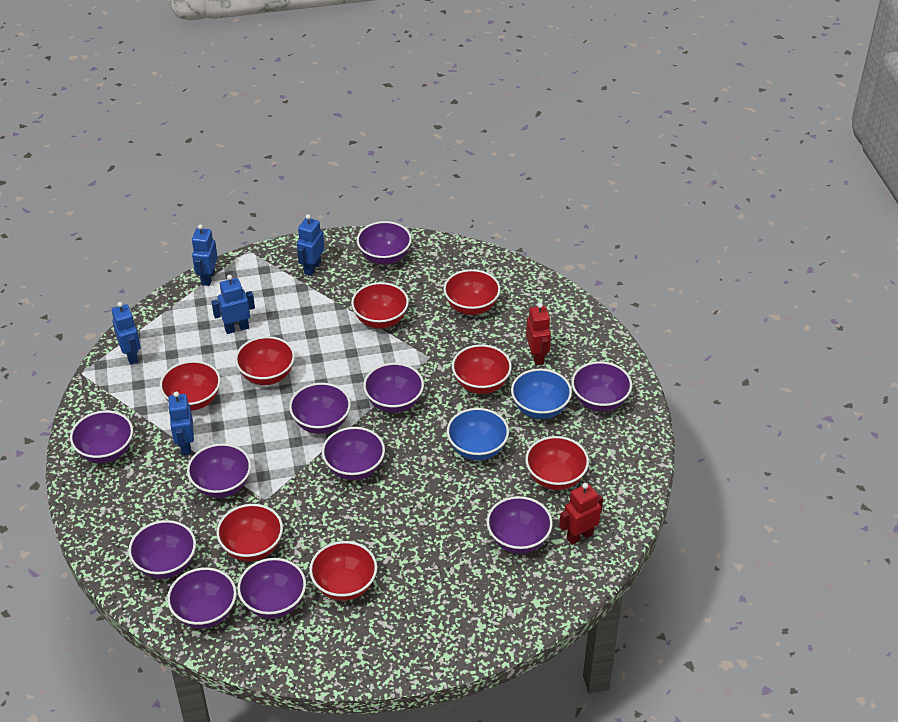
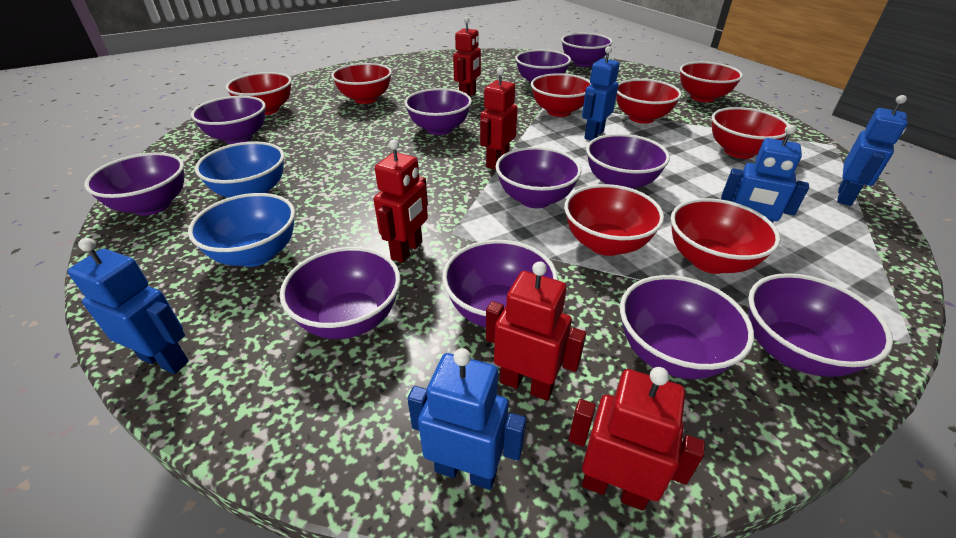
red robot: [526,303,551,365] [559,483,603,545] = 2 -> [374,139,428,263] [453,17,481,96] [480,67,518,170] [486,261,586,401] [569,367,705,511] = 5

